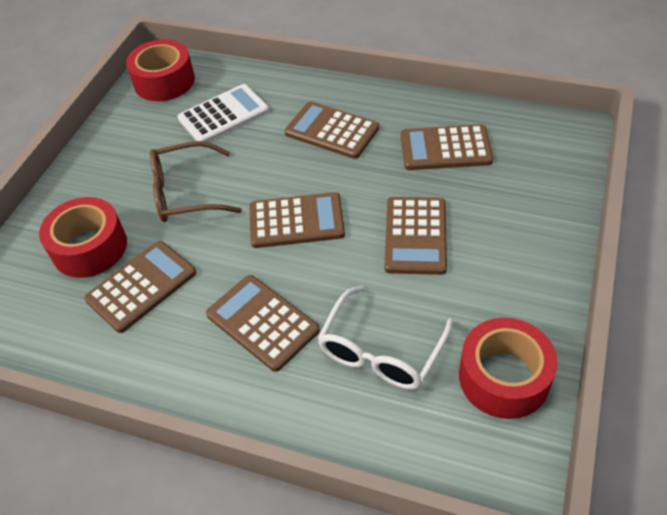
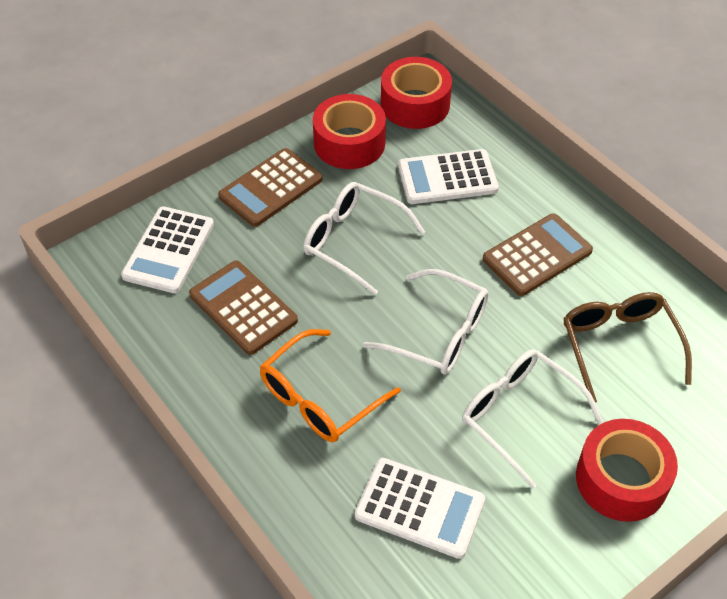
brown calculator: [84,241,196,333] [206,275,320,372] [249,192,345,248] [285,101,379,159] [385,197,447,275] [401,124,493,170] = 6 -> [189,260,298,355] [218,148,322,227] [483,213,593,296] = 3
orange glasses: none = 0 -> [260,329,401,442] = 1
white calculator: [177,84,269,142] = 1 -> [121,206,214,293] [355,458,485,559] [398,149,499,204] = 3
white glasses: [317,286,453,390] = 1 -> [303,182,425,295] [363,269,489,375] [462,349,603,489] = 3

